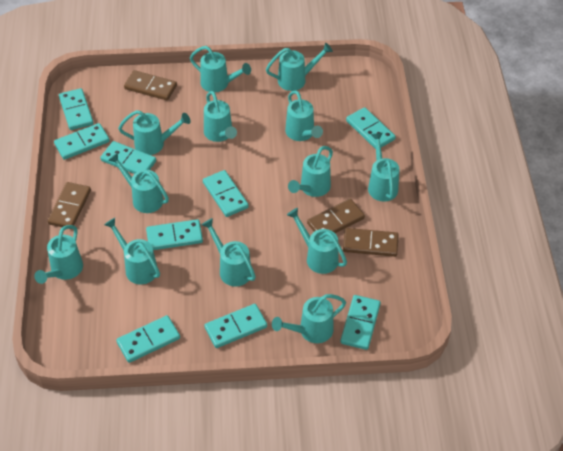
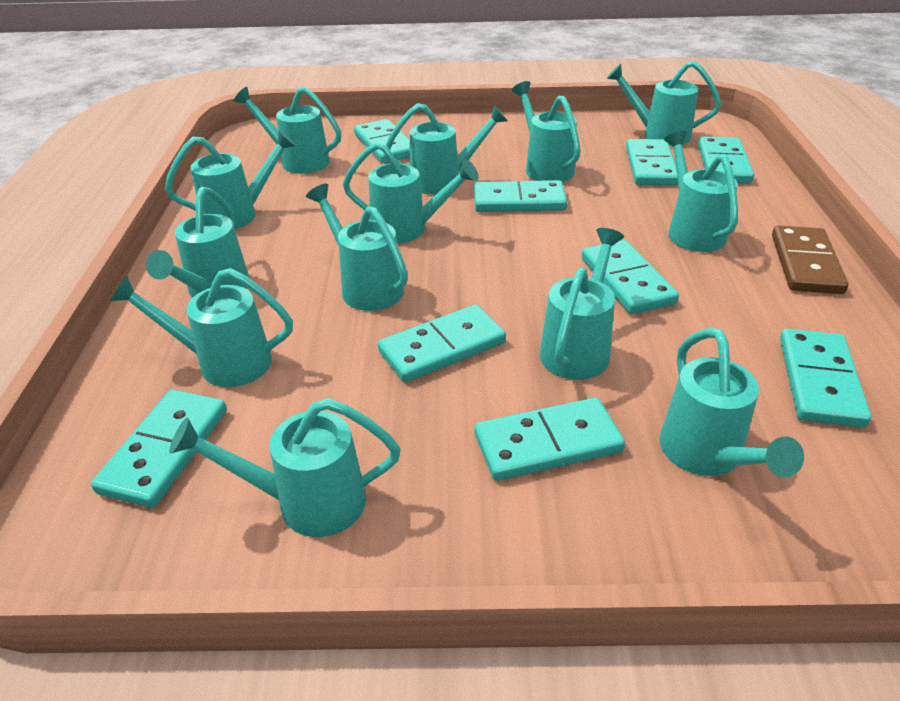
brown domino: [47,182,91,227] [124,70,177,101] [307,199,365,233] [343,228,399,257] = 4 -> [772,226,848,294] = 1

